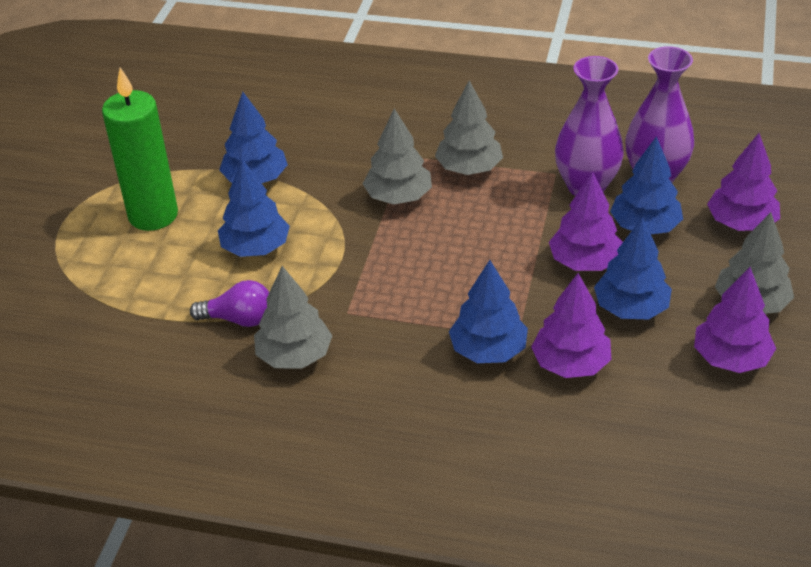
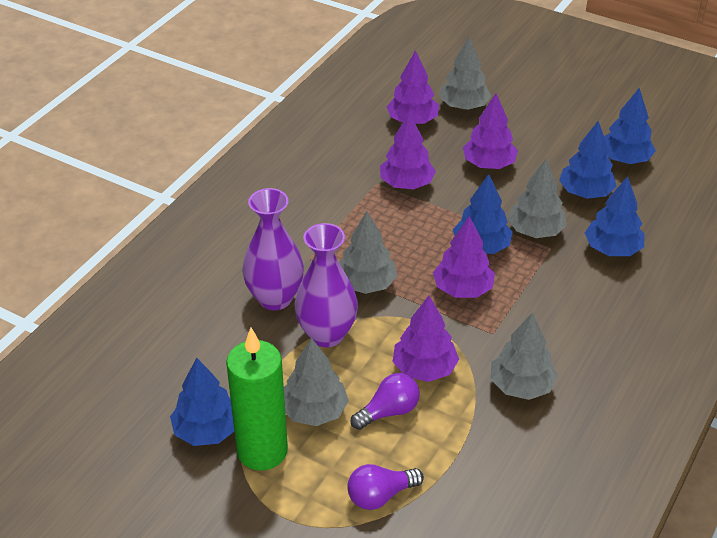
grey tree: [254,266,333,368] [363,108,432,205] [435,80,503,175] [715,212,794,314] = 4 -> [284,338,349,426] [339,211,397,294] [439,36,491,110] [491,312,558,400] [508,159,567,238] = 5
purple light bulb: [190,280,269,327] = 1 -> [347,464,424,510] [351,373,420,430] = 2
purple tree: [531,273,611,378] [549,172,623,271] [694,267,776,373] [707,133,780,231] = 4 -> [380,112,436,190] [387,50,439,124] [393,296,459,382] [433,216,495,298] [463,93,518,169] = 5

